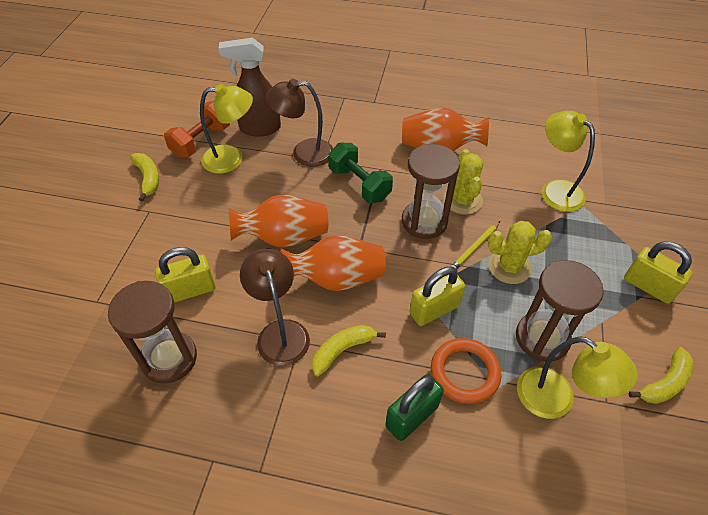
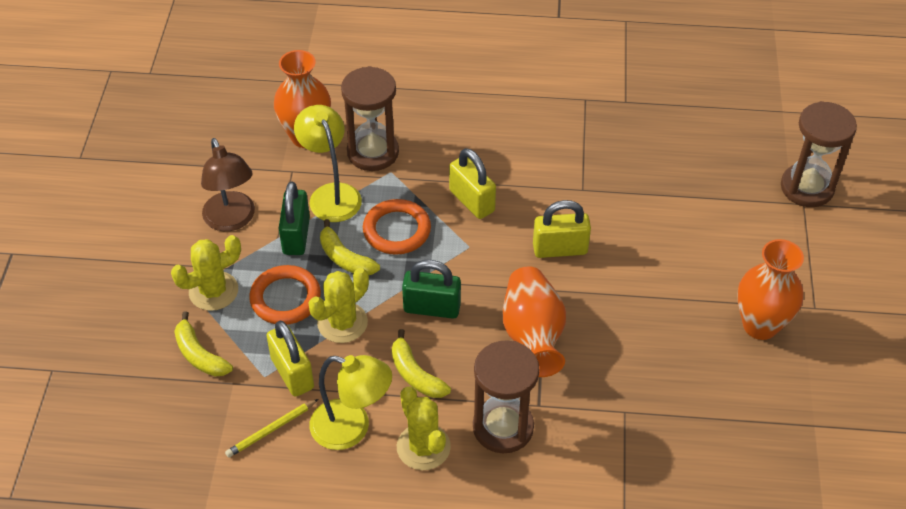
brown lamp: [240,248,310,366] [265,79,333,167] = 2 -> [201,138,255,231] = 1
brown spray bottle: [218,38,281,136] = 1 -> none = 0
green dumbbell: [328,143,393,203] = 1 -> none = 0
green padlock: [386,374,444,441] = 1 -> [279,181,310,255] [402,260,461,319] = 2
orange dumbbell: [164,101,230,158] = 1 -> none = 0
orange ring: [431,338,502,404] = 1 -> [249,265,321,325] [363,199,431,255] = 2
yellow cactus: [444,149,483,215] [488,221,552,284] = 2 -> [171,235,241,311] [308,268,369,343] [397,386,451,470] = 3
yellow lamp: [200,84,253,174] [517,336,637,419] [542,111,595,212] = 3 -> [294,105,362,222] [309,355,392,450] = 2

